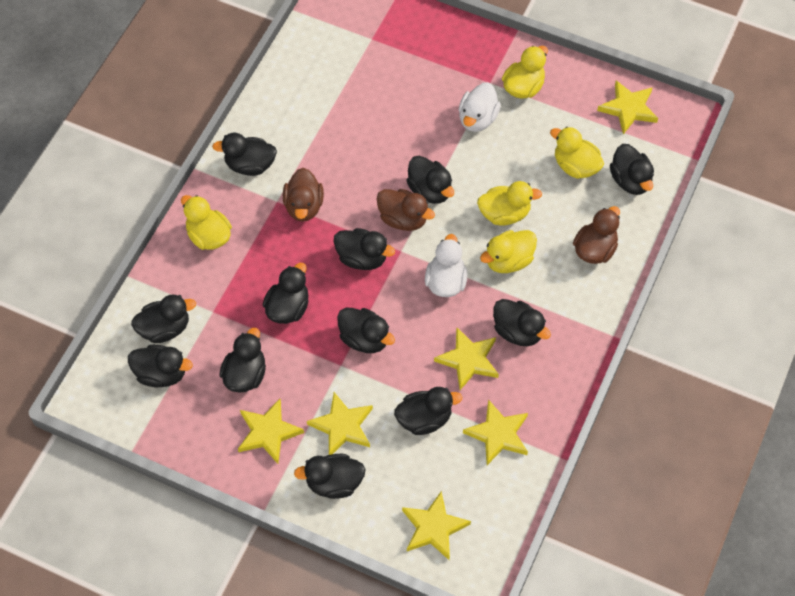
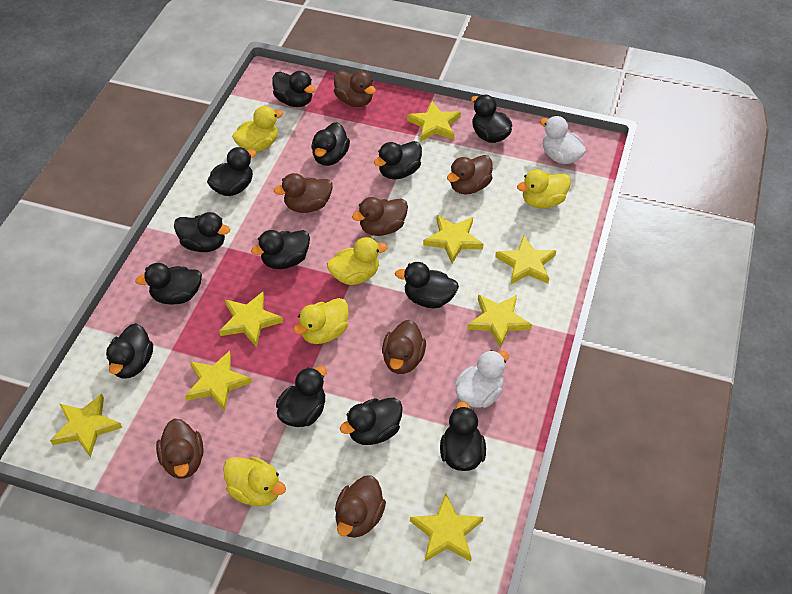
black duck: [128,344,193,387] [131,294,196,343] [212,132,277,176] [219,328,266,393] [263,263,309,324] [294,454,365,499] [333,228,395,270] [337,308,395,353] [394,387,462,435] [407,156,454,204] [493,299,551,346] [610,144,654,195] = 12 -> [106,323,153,379] [135,263,202,305] [174,212,230,252] [207,147,256,196] [251,230,310,269] [272,71,316,107] [276,366,327,427] [311,122,350,166] [340,398,403,445] [374,141,422,179] [395,262,459,308] [440,401,486,471] [471,95,512,143] = 13
brown duck: [283,168,324,222] [377,189,435,231] [573,206,620,264] = 3 -> [156,419,204,479] [274,173,333,213] [334,70,376,107] [335,476,386,538] [352,197,408,236] [382,320,426,374] [447,155,493,195] = 7
yellow star: [238,399,304,464] [307,392,373,455] [402,491,471,560] [434,328,499,390] [463,399,528,465] [597,80,658,134] = 6 -> [50,394,122,458] [185,351,252,411] [219,292,283,347] [407,101,461,142] [410,493,483,562] [423,215,484,263] [467,295,532,348] [495,235,556,285] = 8

